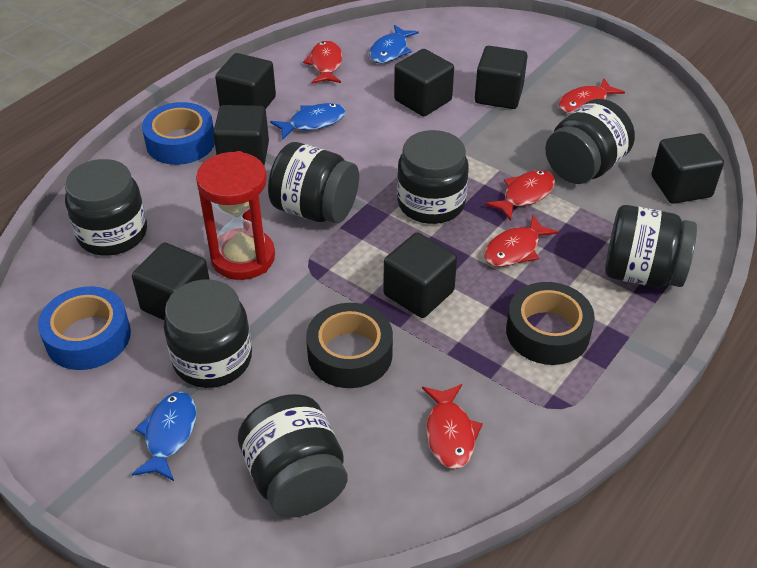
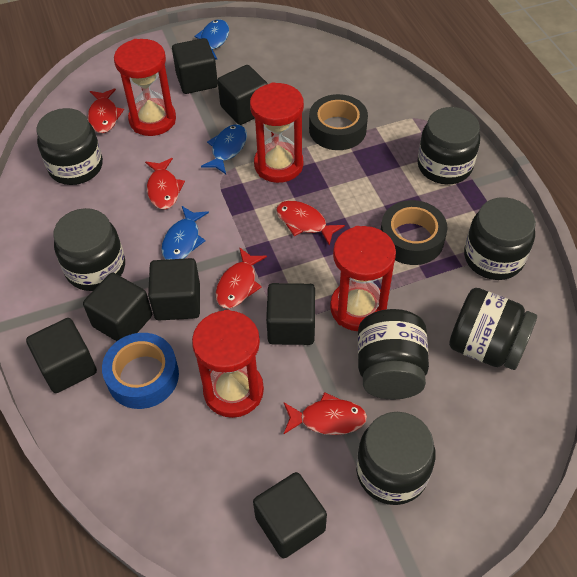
blue tape: [38,286,131,370] [142,102,215,165] = 2 -> [102,333,179,409] = 1
red hourglass: [196,151,275,280] = 1 -> [114,39,176,136] [192,310,264,418] [250,82,304,183] [330,226,396,331] = 4

